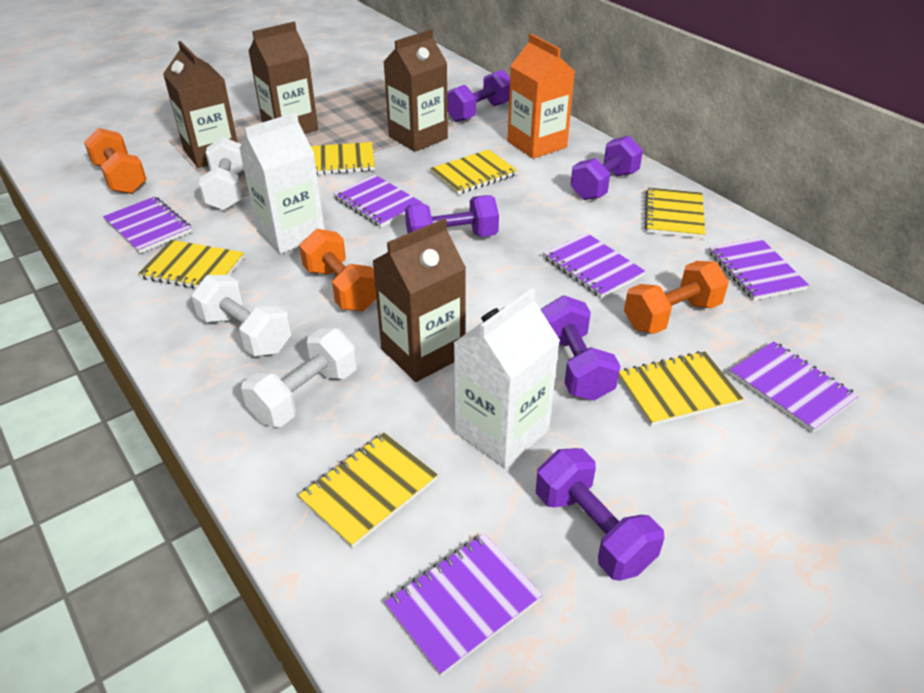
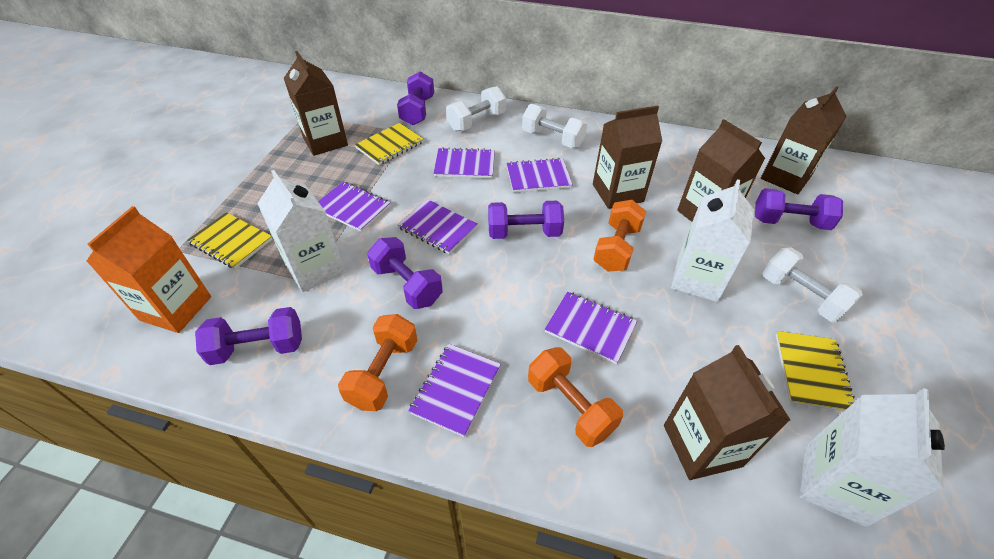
brown carton: [163,41,238,168] [248,22,318,134] [373,218,466,382] [383,29,448,152] = 4 -> [284,51,348,156] [593,105,662,209] [664,345,790,480] [677,119,765,222] [761,86,847,194] = 5
white carton: [239,112,325,254] [454,288,560,468] = 2 -> [257,170,345,292] [671,179,754,302] [800,388,945,527] = 3
yellow notebook: [138,240,244,288] [298,433,438,548] [311,142,375,175] [430,149,518,195] [619,351,743,426] [645,187,705,238] = 6 -> [187,212,273,269] [355,123,424,165] [776,331,855,412] = 3

